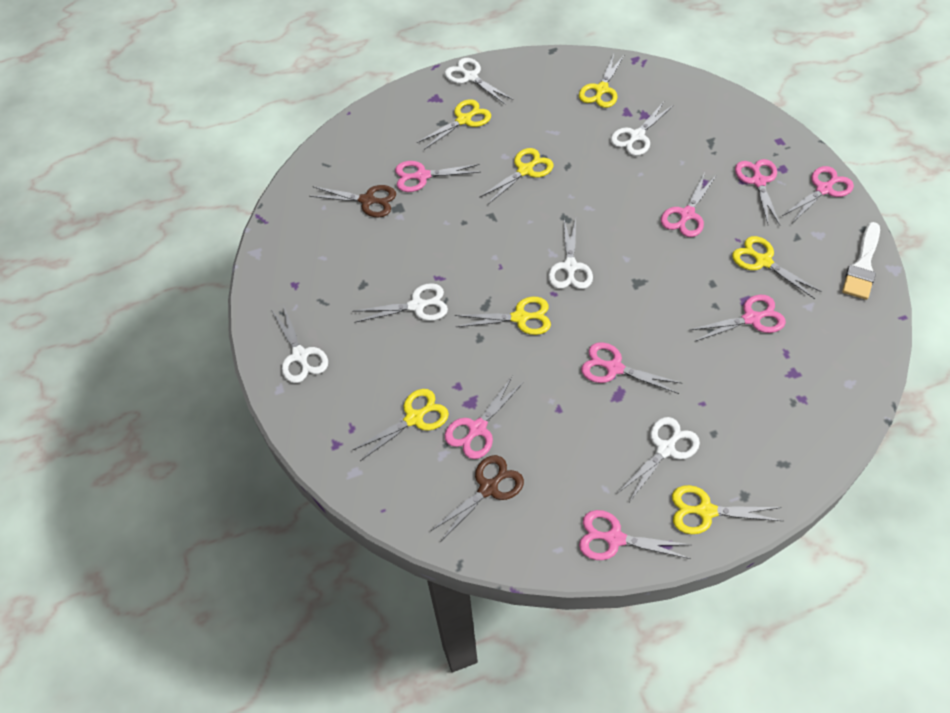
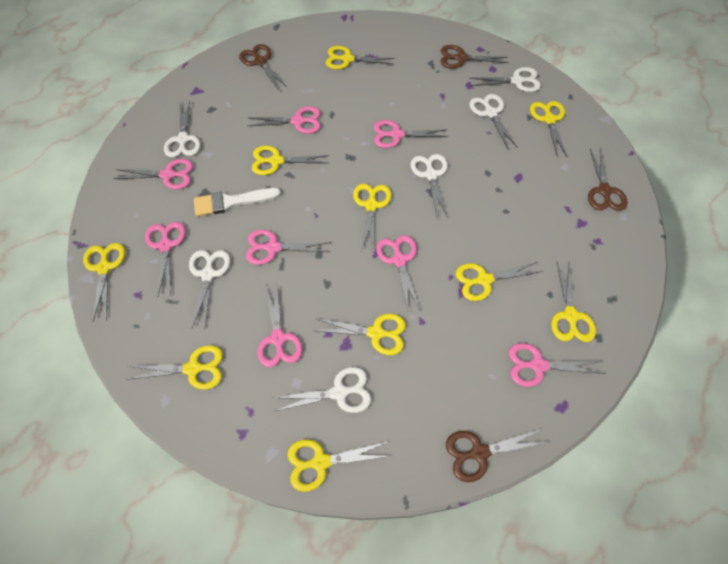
brown scissors: [309,185,396,217] [431,455,524,541] = 2 -> [239,44,287,89] [440,45,509,68] [446,429,549,482] [588,149,628,211] = 4
yellow scissors: [353,389,449,461] [417,99,491,150] [455,297,551,335] [479,148,553,204] [579,54,625,108] [672,485,782,534] [732,236,822,299] = 7 -> [83,243,125,321] [126,345,223,390] [252,146,329,175] [287,439,389,492] [314,314,406,355] [326,46,394,69] [353,184,392,251] [456,262,543,301] [530,101,568,158] [551,262,596,342] = 10

